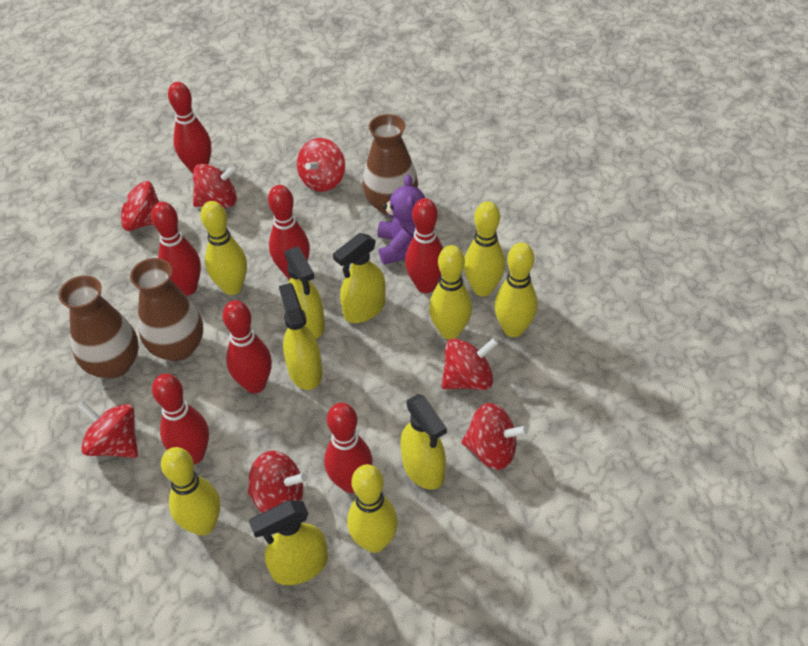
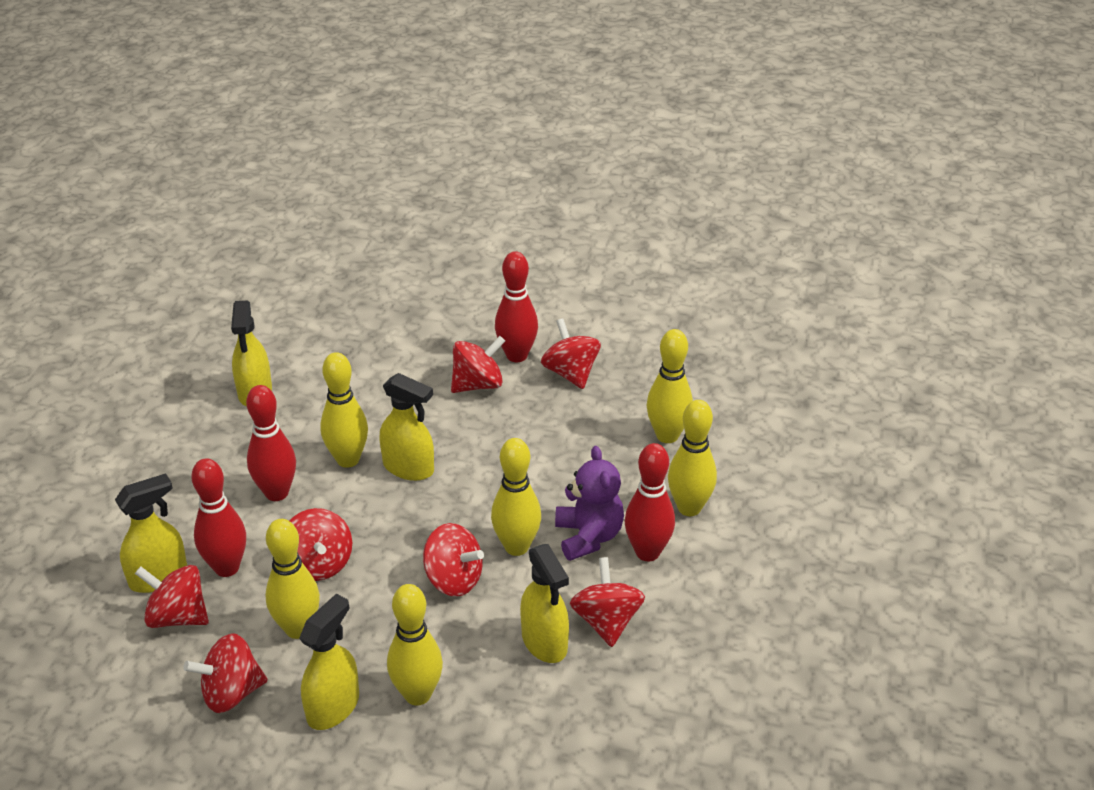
brown vase: [59,275,139,379] [130,258,203,361] [362,114,418,215] = 3 -> none = 0
red bowling pin: [151,202,201,296] [152,373,209,464] [168,82,211,174] [223,300,272,393] [268,185,310,279] [324,403,373,493] [405,198,443,293] = 7 -> [191,458,246,577] [246,385,296,501] [495,251,538,362] [625,443,675,561] = 4

